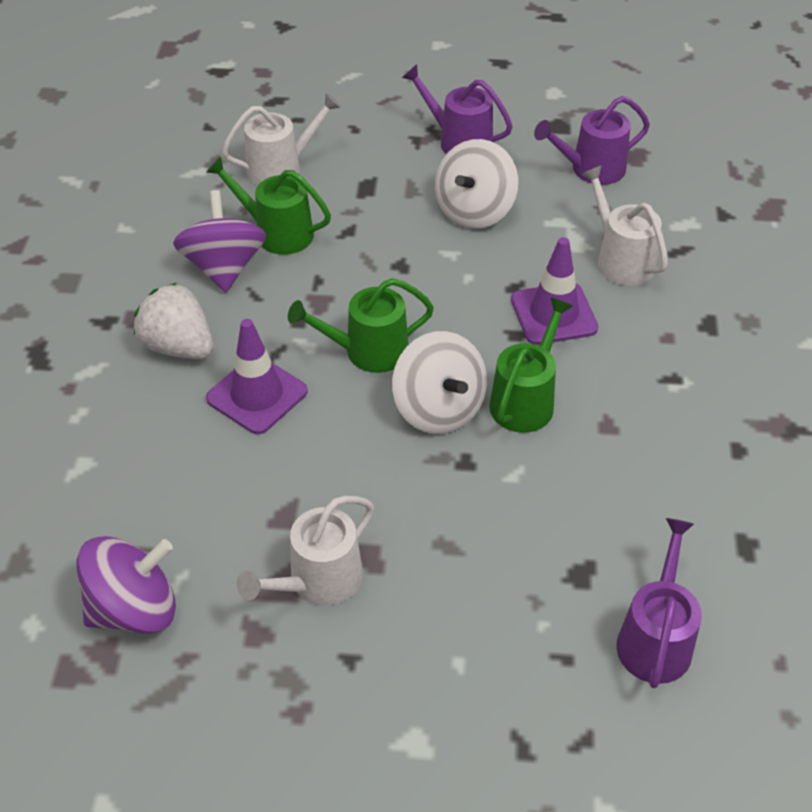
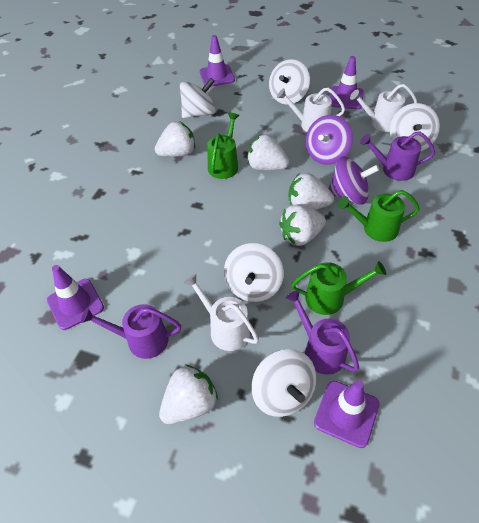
purple traffic cone: [206,319,308,434] [511,237,598,345] = 2 -> [47,265,104,330] [200,35,235,87] [314,381,380,448] [329,56,364,109] = 4
white spinning top: [392,331,487,434] [435,139,518,229] = 2 -> [180,78,216,118] [224,243,284,302] [252,349,316,417] [269,59,310,105] [390,103,440,151] = 5
white strawberry: [134,283,213,359] = 1 -> [155,121,195,157] [159,365,218,424] [247,134,289,171] [279,204,326,246] [288,173,334,210] = 5

